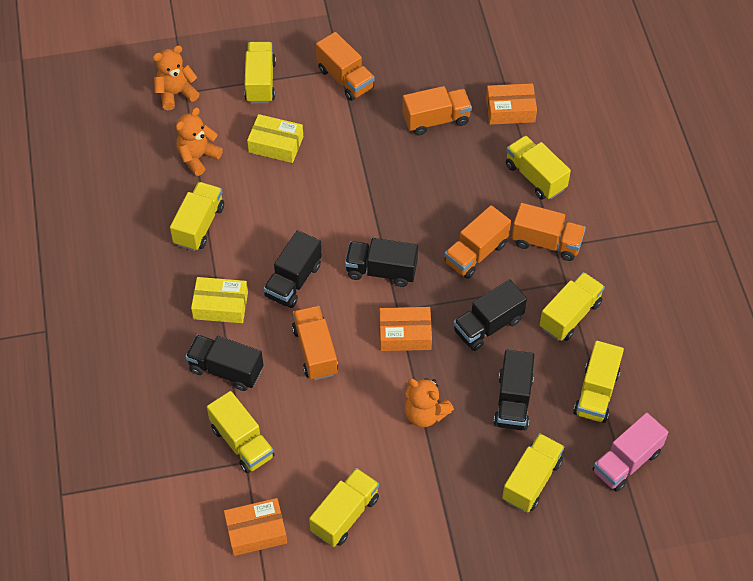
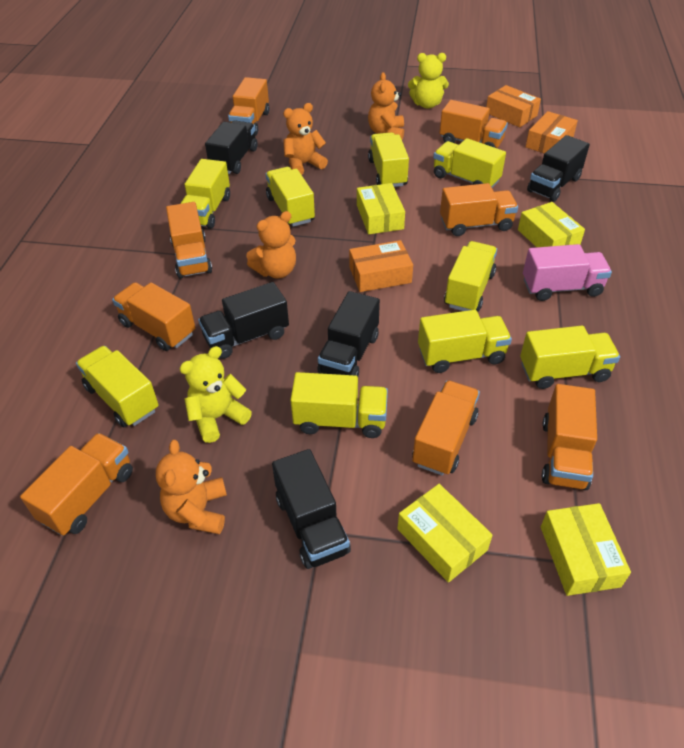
orange teddy bear: [153,45,199,110] [176,107,223,176] [405,378,454,427] = 3 -> [156,440,227,534] [246,211,296,279] [283,103,328,175] [368,72,404,140] = 4
orange truck: [292,305,338,380] [316,32,375,101] [402,86,472,136] [444,205,511,279] [512,203,586,261] = 5 -> [20,433,133,536] [112,282,196,351] [166,202,212,278] [228,77,270,136] [412,380,480,476] [440,100,508,148] [440,183,518,236] [542,384,597,490] = 8
yellow box: [191,277,248,323] [247,114,303,163] = 2 -> [357,183,405,234] [397,484,492,583] [518,202,585,247] [541,503,631,596] = 4
yellow teddy bear: none = 0 -> [179,346,252,443] [408,53,449,109] = 2
yellow truck: [170,182,224,251] [207,391,275,473] [244,42,276,104] [309,468,379,547] [502,433,564,512] [506,135,571,200] [540,272,605,341] [573,341,624,423] = 8 -> [76,346,159,427] [180,159,230,229] [266,167,315,227] [290,372,388,438] [368,132,409,187] [418,310,512,373] [433,138,506,188] [444,241,497,312] [520,326,620,389] = 9

